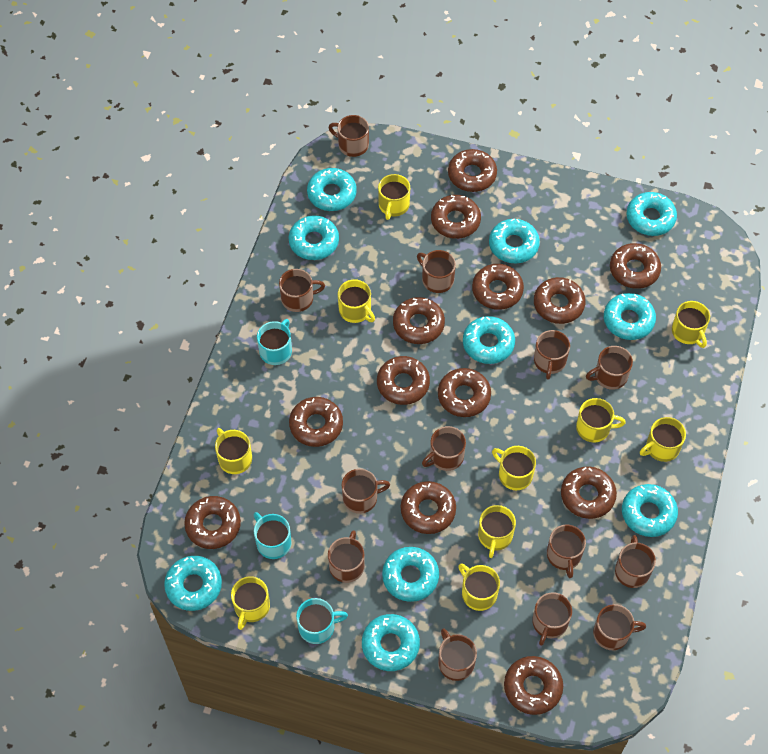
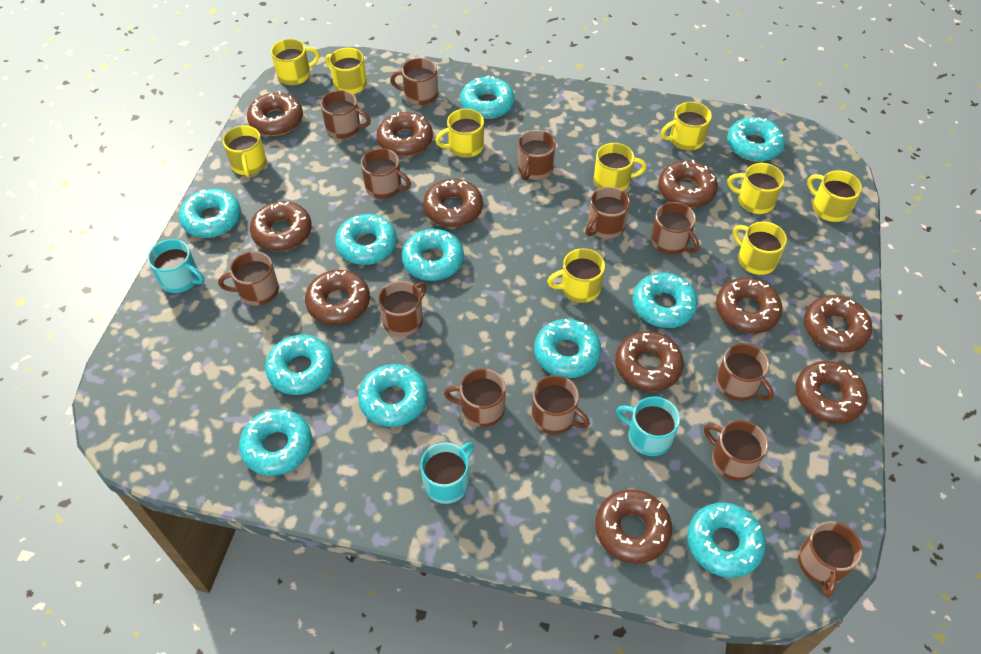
brown donut: [184,496,241,549] [289,397,343,447] [377,356,430,405] [393,297,445,344] [401,481,456,534] [431,195,481,239] [438,368,491,417] [448,149,497,192] [472,264,524,310] [504,656,563,715] [534,277,586,324] [561,466,617,519] [610,243,661,289] = 13 -> [247,91,303,136] [250,201,312,251] [305,270,370,325] [377,112,433,156] [423,179,483,227] [595,489,672,564] [615,331,684,392] [658,160,718,208] [716,278,783,333] [795,361,868,424] [804,295,872,352] = 11
turquoise donut: [164,556,222,611] [288,215,339,260] [307,168,356,211] [362,614,420,671] [382,547,439,602] [463,316,515,364] [489,219,540,263] [604,293,656,340] [622,484,678,537] [626,192,677,236] = 10 -> [179,189,241,238] [239,409,312,476] [265,335,334,395] [335,214,397,265] [358,364,428,427] [402,229,464,281] [460,76,515,119] [534,319,601,378] [632,273,698,328] [687,503,766,578] [727,117,785,162] = 11

